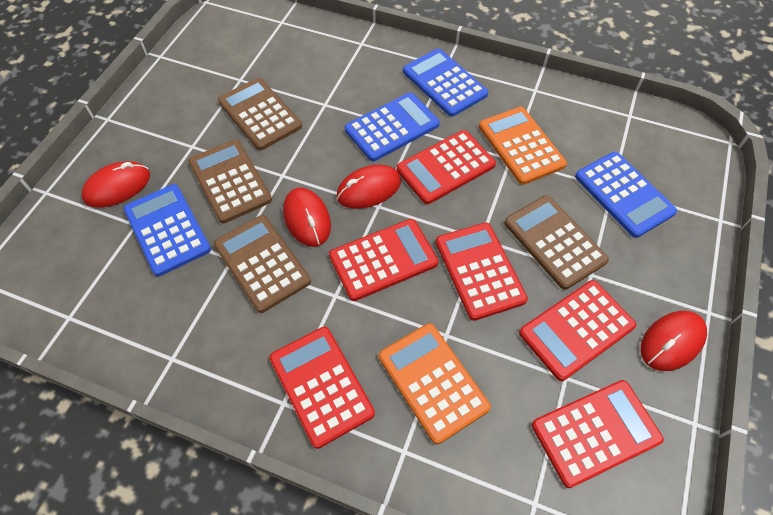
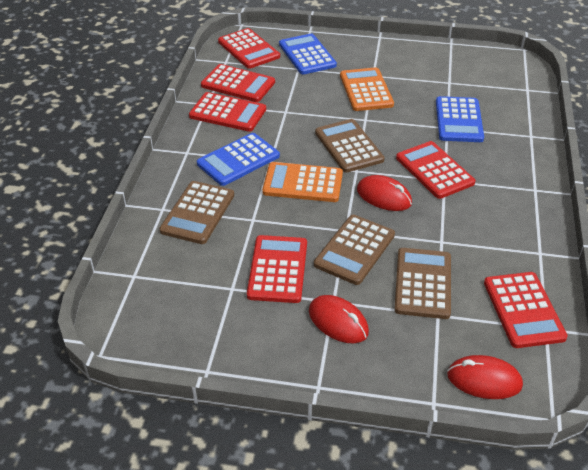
blue calculator: [123,184,211,276] [345,92,440,161] [403,48,488,117] [575,152,677,238] = 4 -> [197,133,280,186] [279,34,337,74] [436,96,484,142] = 3
red mouse: [81,161,150,208] [283,187,331,247] [336,165,401,209] [641,311,707,371] = 4 -> [309,295,369,343] [357,175,412,211] [447,355,523,399] = 3

